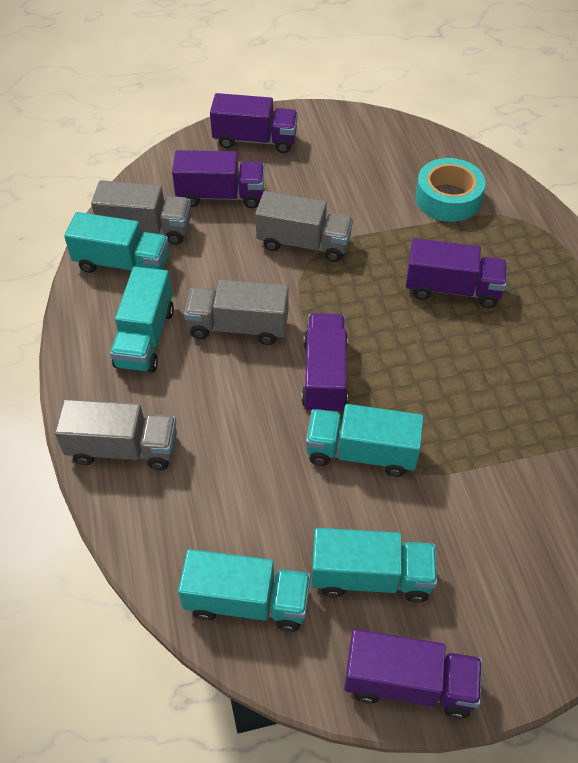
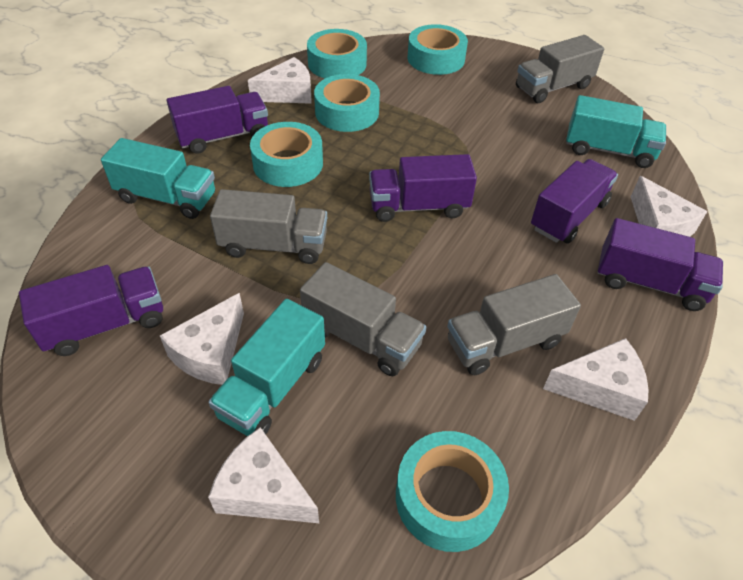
turquoise tape: [415,158,486,222] = 1 -> [250,122,323,187] [307,29,367,78] [314,74,380,132] [396,431,509,552] [408,24,468,75] = 5
turquoise truck: [64,212,169,273] [110,267,174,373] [178,549,311,632] [306,404,424,477] [311,528,437,603] = 5 -> [101,138,215,219] [208,299,325,436] [566,95,666,168] = 3
white cheese: none = 0 -> [160,293,244,385] [208,427,319,523] [248,57,311,104] [543,338,648,421] [631,176,707,237] = 5

